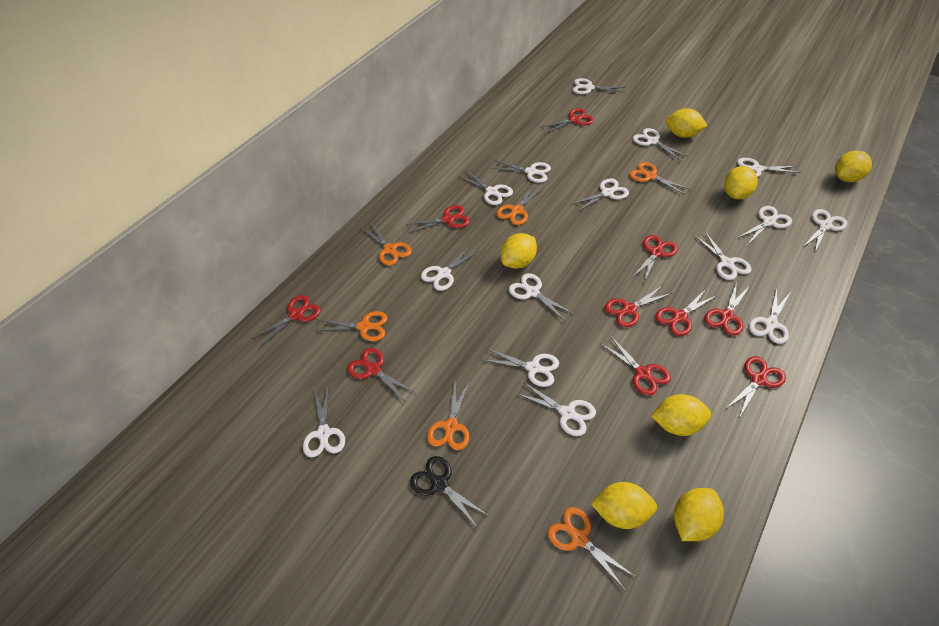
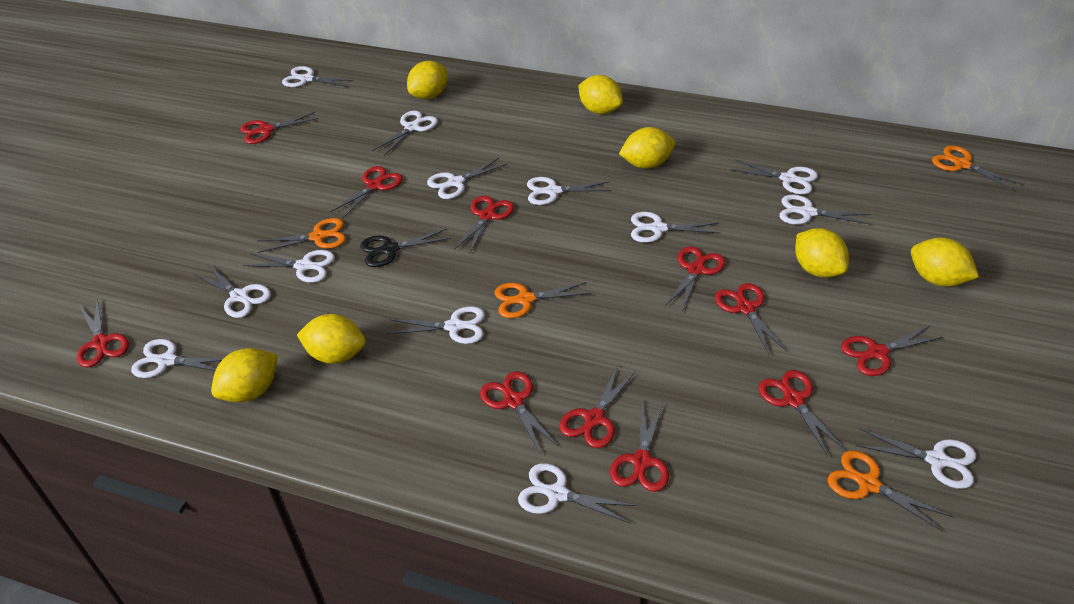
orange scissors: [317,311,388,341] [361,223,412,266] [427,382,469,450] [496,184,544,225] [548,507,635,591] [629,162,689,195] = 6 -> [257,218,346,253] [494,282,591,318] [828,450,952,532] [932,146,1022,191] = 4
red scissors: [251,295,321,347] [347,348,416,401] [405,205,470,233] [540,108,594,133] [600,336,671,396] [605,286,672,327] [632,235,678,282] [655,288,718,336] [705,282,750,336] [727,356,786,418] = 10 -> [77,298,129,367] [240,112,318,144] [330,166,403,219] [454,196,514,255] [480,371,559,453] [559,366,636,448] [610,401,669,492] [665,246,725,311] [715,283,787,356] [758,370,846,456] [841,325,943,376] = 11
white scissors: [303,388,345,457] [421,245,480,291] [459,170,513,205] [482,348,559,387] [493,160,551,183] [509,273,574,321] [516,383,596,436] [570,178,629,211] [573,78,625,94] [633,128,688,161] [694,232,752,280] [737,158,801,177] [737,206,792,244] [749,288,790,344] [803,209,847,252] = 15 -> [131,339,224,378] [194,265,271,318] [243,250,335,283] [282,66,354,87] [372,111,438,156] [387,306,485,344] [427,158,507,199] [518,463,637,524] [527,177,612,205] [631,212,720,243] [730,159,818,195] [779,195,871,225] [856,428,976,489] = 13

